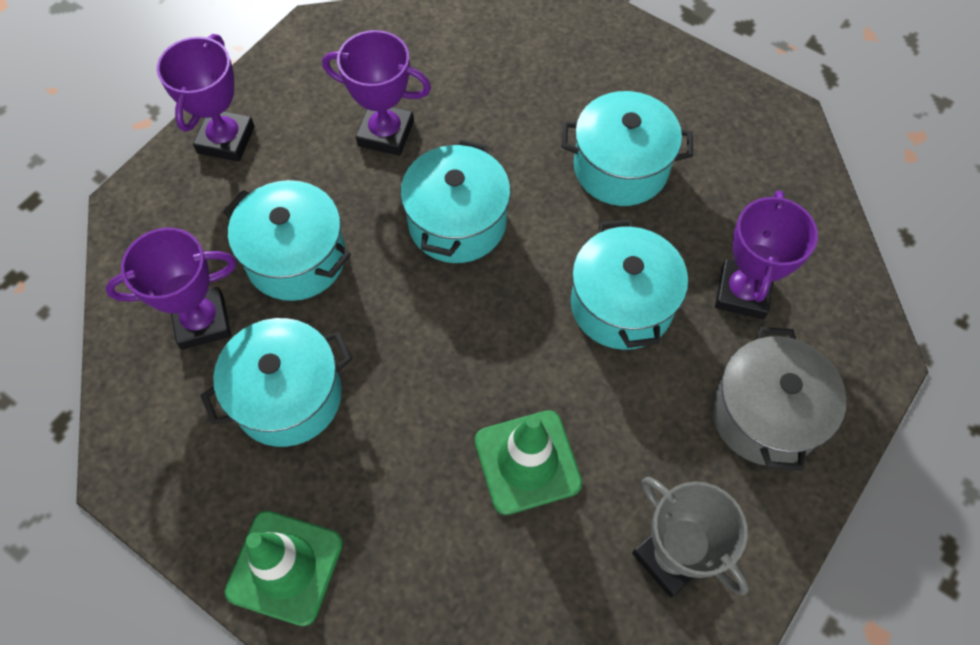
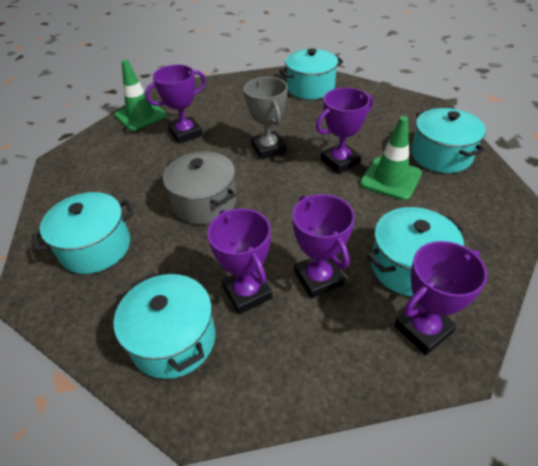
purple trophy: [105,227,236,350] [157,34,255,162] [322,30,431,156] [715,190,818,319] = 4 -> [145,65,206,144] [207,208,273,314] [292,194,355,299] [316,87,373,174] [394,241,487,355] = 5

